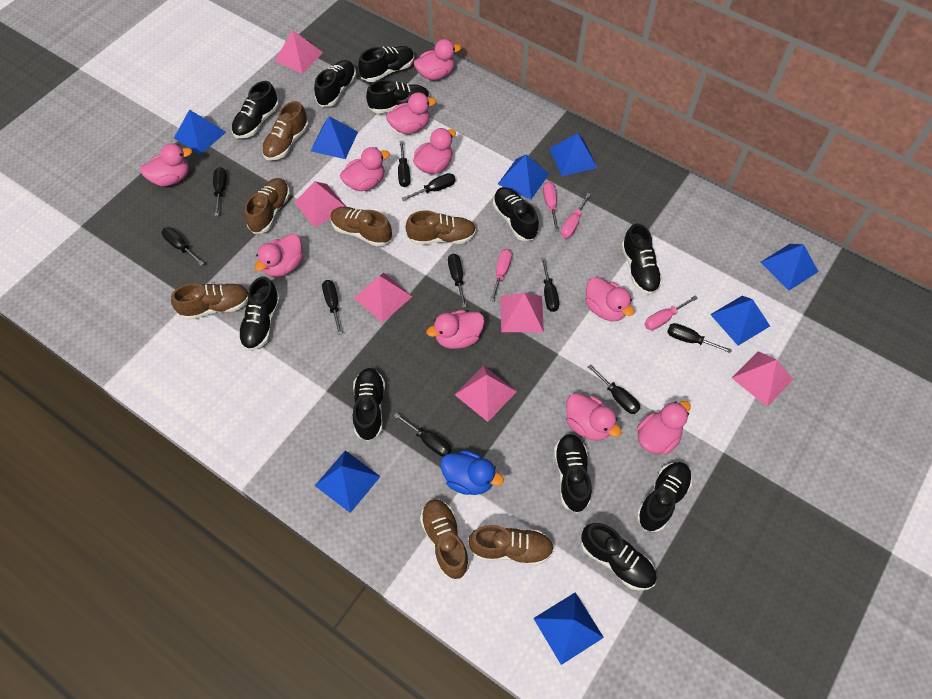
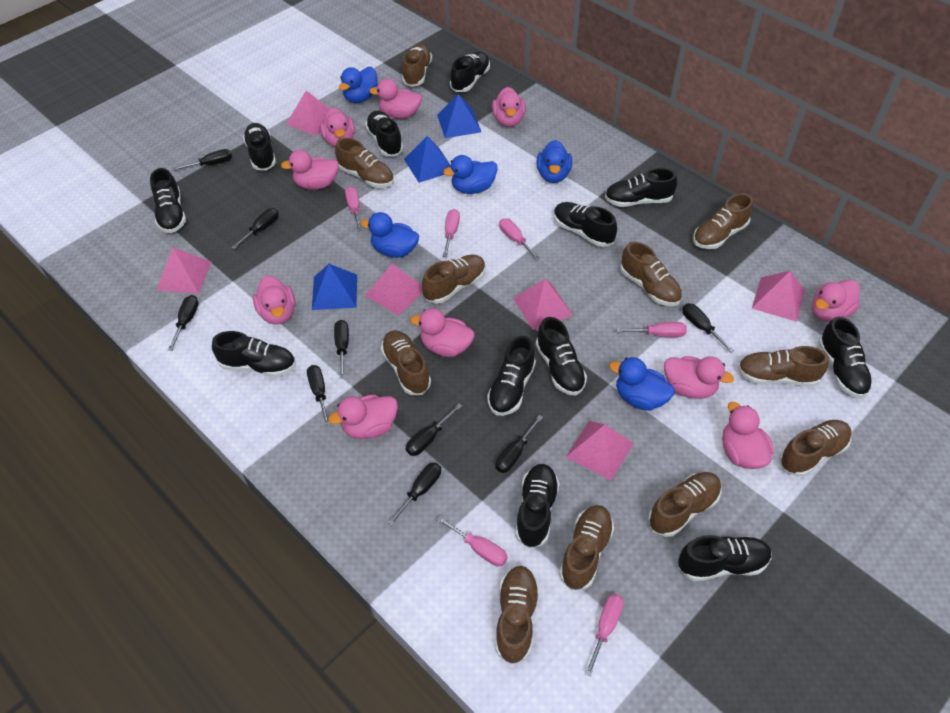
black screwdriver: [162,227,204,266] [213,167,227,216] [322,280,342,335] [394,413,451,457] [398,141,410,187] [402,173,456,201] [448,254,467,308] [541,257,559,312] [588,364,640,414] [667,323,732,353] = 10 -> [168,295,199,351] [173,149,232,171] [231,208,279,249] [307,365,330,426] [334,320,349,378] [388,462,441,525] [406,403,462,456] [496,415,543,473] [682,303,734,352] = 9
black shoe: [231,81,279,139] [238,276,280,351] [314,60,356,107] [353,368,385,441] [358,46,415,82] [366,80,430,114] [493,187,539,241] [554,434,592,513] [581,523,657,591] [621,224,662,295] [637,462,692,532] = 11 -> [150,168,186,233] [212,331,296,377] [243,123,276,171] [365,111,403,156] [450,52,490,92] [487,336,536,416] [515,464,560,549] [536,317,587,395] [554,202,617,247] [605,168,677,207] [678,535,772,581] [818,317,873,398] = 12
blue duck: [440,450,504,495] = 1 -> [339,67,378,103] [360,212,419,258] [443,155,498,194] [536,140,572,183] [609,357,675,411] = 5
blue pyramid: [174,110,226,155] [311,116,358,159] [315,450,381,513] [498,155,549,200] [533,592,604,665] [549,133,597,176] [710,296,770,346] [761,244,819,290] = 8 -> [312,264,357,310] [404,136,451,183] [437,94,481,138] = 3
brown shoe: [171,283,248,320] [245,178,290,234] [262,101,309,160] [330,207,392,247] [405,211,476,245] [420,499,470,579] [468,525,554,566] = 7 -> [335,138,394,188] [381,330,431,395] [402,44,432,87] [422,255,486,304] [495,566,540,665] [559,505,614,591] [620,242,682,306] [648,472,721,537] [693,193,753,249] [737,346,829,386] [779,420,852,477] = 11
pink screwdriver: [490,249,512,302] [543,182,559,231] [561,193,591,238] [644,296,698,330] = 4 -> [345,186,362,231] [437,516,508,567] [443,209,460,257] [499,218,541,260] [585,594,624,677] [616,322,687,337] = 6

